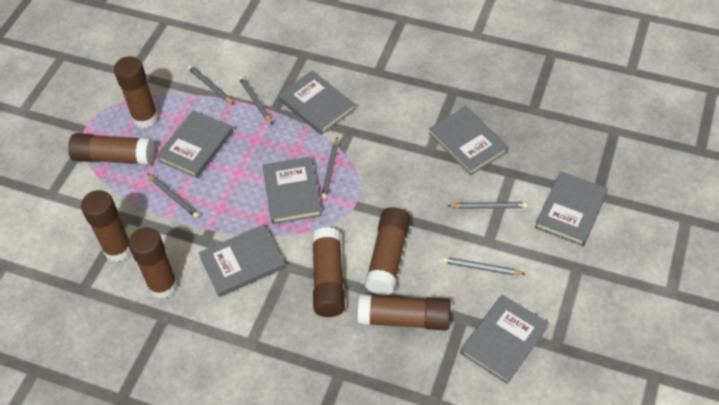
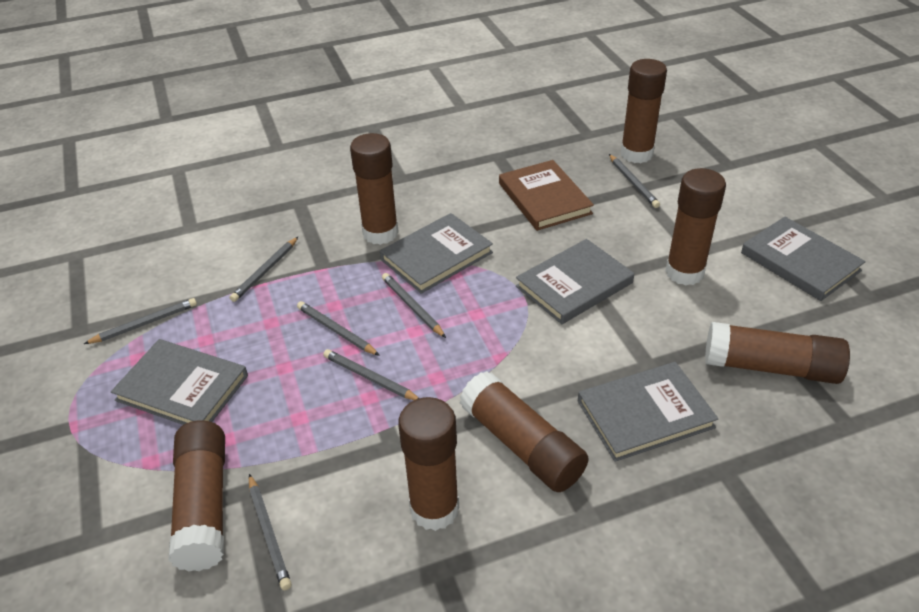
brown book: none = 0 -> [499,160,594,231] = 1
grey book: [156,110,233,178] [199,224,285,297] [263,157,322,224] [278,70,355,135] [429,106,508,176] [460,295,549,384] [535,171,608,246] = 7 -> [111,339,248,425] [380,213,493,294] [516,239,634,324] [578,362,718,462] [741,217,866,301] = 5
grey pencil: [147,173,199,218] [188,65,234,104] [239,76,273,125] [321,138,338,199] [443,257,525,275] [448,202,528,209] = 6 -> [84,298,197,344] [230,237,298,302] [249,474,291,590] [297,301,380,356] [323,349,419,400] [382,273,446,338] [609,154,660,208] = 7

